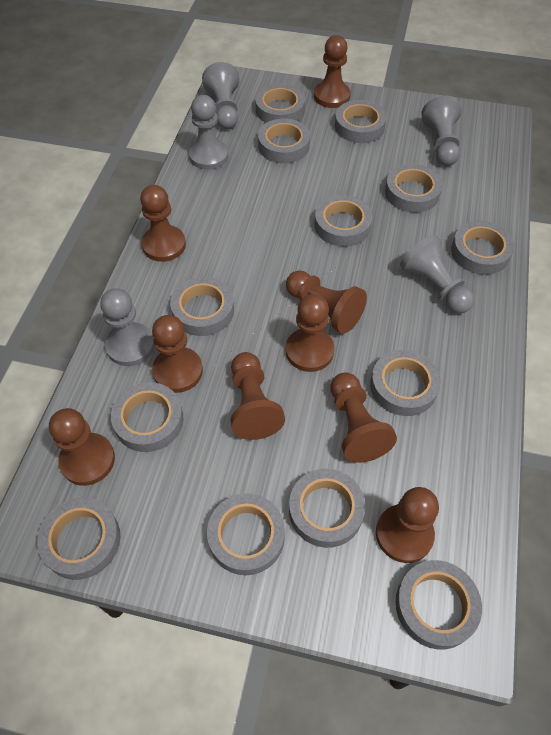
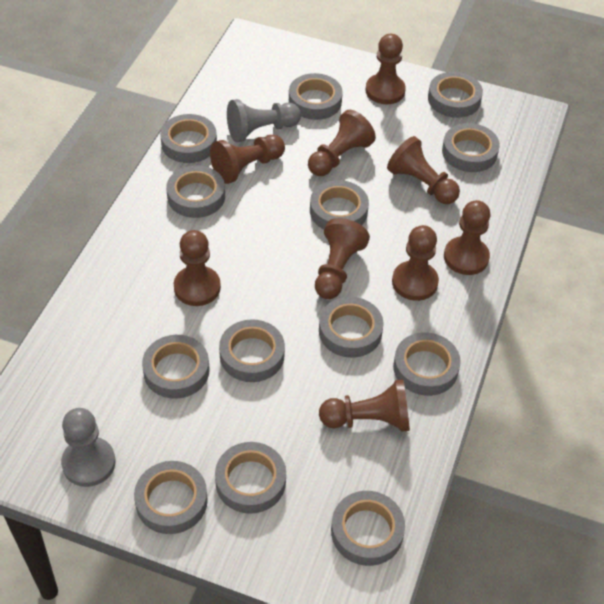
grey pawn: [100,288,155,366] [189,95,228,170] [202,62,239,129] [400,235,474,314] [421,96,462,166] = 5 -> [61,408,115,487] [227,99,301,142] = 2

